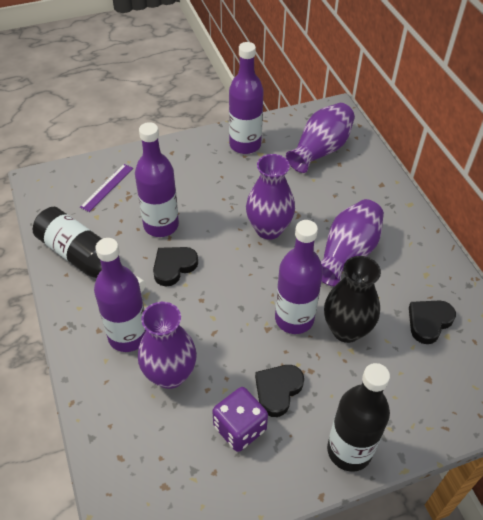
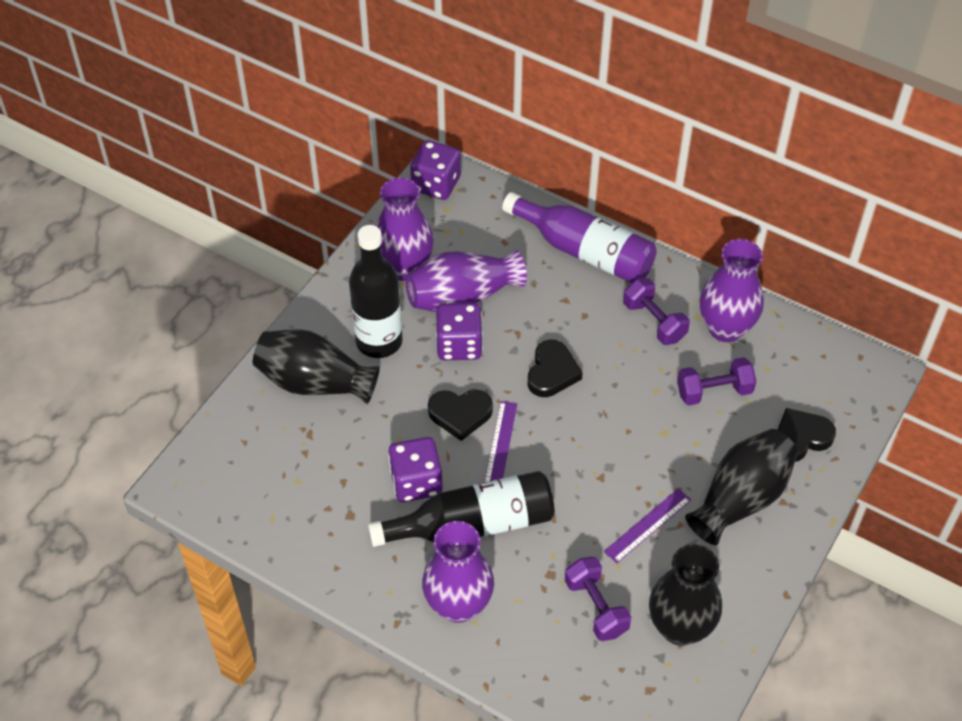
black vase: [324,256,381,343] = 1 -> [253,329,380,404] [649,544,722,646] [685,429,798,545] = 3
purple bottle: [94,238,146,352] [135,122,179,237] [229,42,264,154] [275,220,323,334] = 4 -> [502,192,657,283] = 1
purple dice: [213,387,268,452] = 1 -> [388,437,443,502] [410,140,461,200] [436,303,483,361] = 3
purple dumbbell: none = 0 -> [565,557,632,641] [623,278,690,345] [677,357,756,405] = 3
purple ruler: [80,164,133,212] = 1 -> [484,401,517,482] [604,488,691,563] = 2

